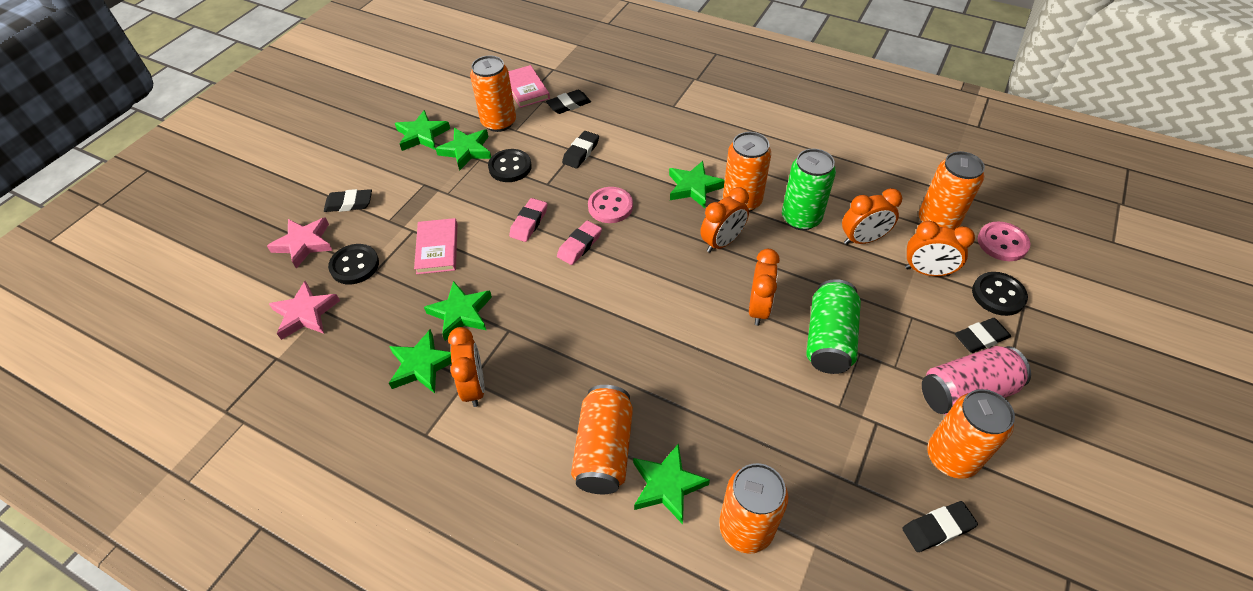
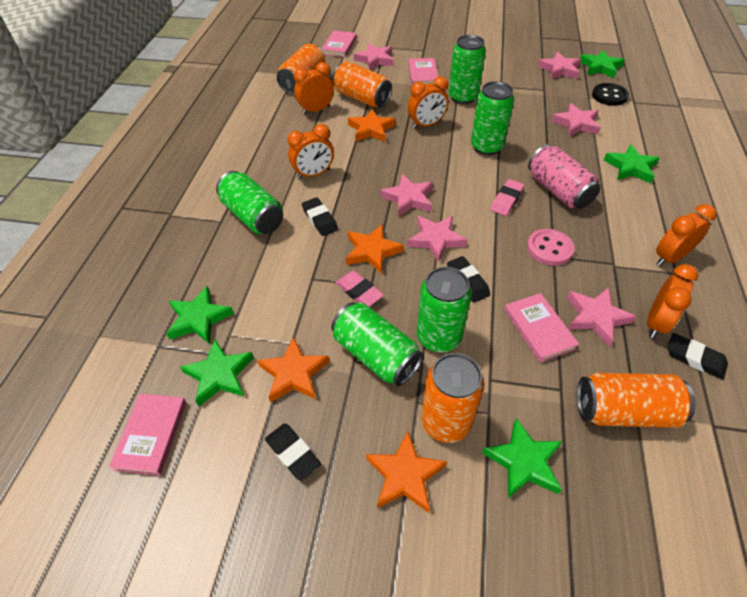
black button: [328,244,379,284] [488,149,532,182] [972,272,1028,316] = 3 -> [592,83,629,106] = 1
black eraser: [324,189,372,212] [546,90,591,114] [562,131,599,169] [902,501,978,552] [955,318,1011,353] = 5 -> [265,423,321,481] [302,197,338,236] [447,256,490,303] [667,333,728,379] = 4
green can: [782,149,836,230] [806,279,861,374] = 2 -> [216,171,283,234] [331,302,423,386] [417,267,472,352] [449,35,486,104] [471,81,514,155] = 5
green star: [389,329,452,393] [395,110,450,151] [424,281,492,341] [435,128,491,171] [633,443,710,524] [669,161,725,208] = 6 -> [166,286,234,344] [180,339,254,406] [482,418,562,498] [580,50,625,78] [603,144,660,183] = 5
orange can: [470,56,516,132] [571,385,633,494] [719,463,788,554] [723,132,771,212] [919,151,985,230] [927,389,1015,479] = 6 -> [277,44,325,94] [332,62,392,107] [421,353,485,443] [577,373,696,428] = 4
orange star: none = 0 -> [257,337,329,403] [346,224,404,273] [348,109,395,142] [366,431,447,513] = 4
pink book: [414,218,457,274] [508,65,550,108] = 2 -> [109,394,186,476] [321,30,357,57] [408,58,438,85] [504,293,579,363] = 4
pink button: [588,187,633,223] [978,221,1030,261] = 2 -> [527,229,574,266] = 1
pink star: [267,217,333,269] [269,281,340,340] = 2 -> [354,43,394,70] [380,174,433,217] [408,216,468,263] [538,52,581,79] [551,103,601,137] [567,287,637,346] = 6

